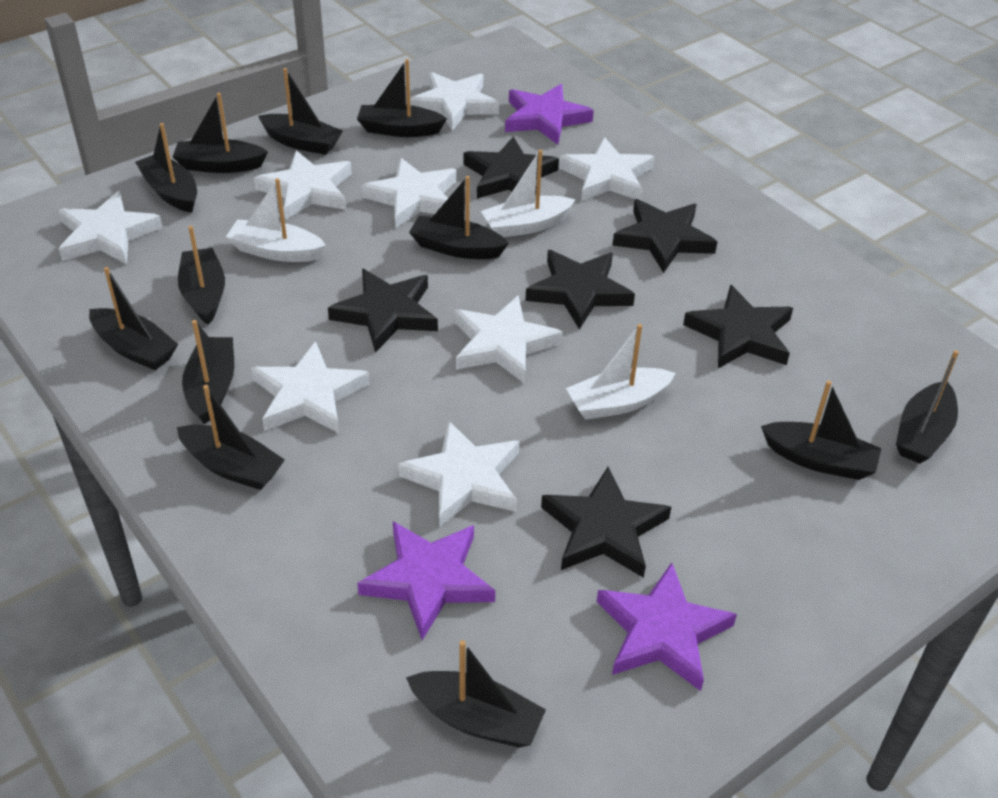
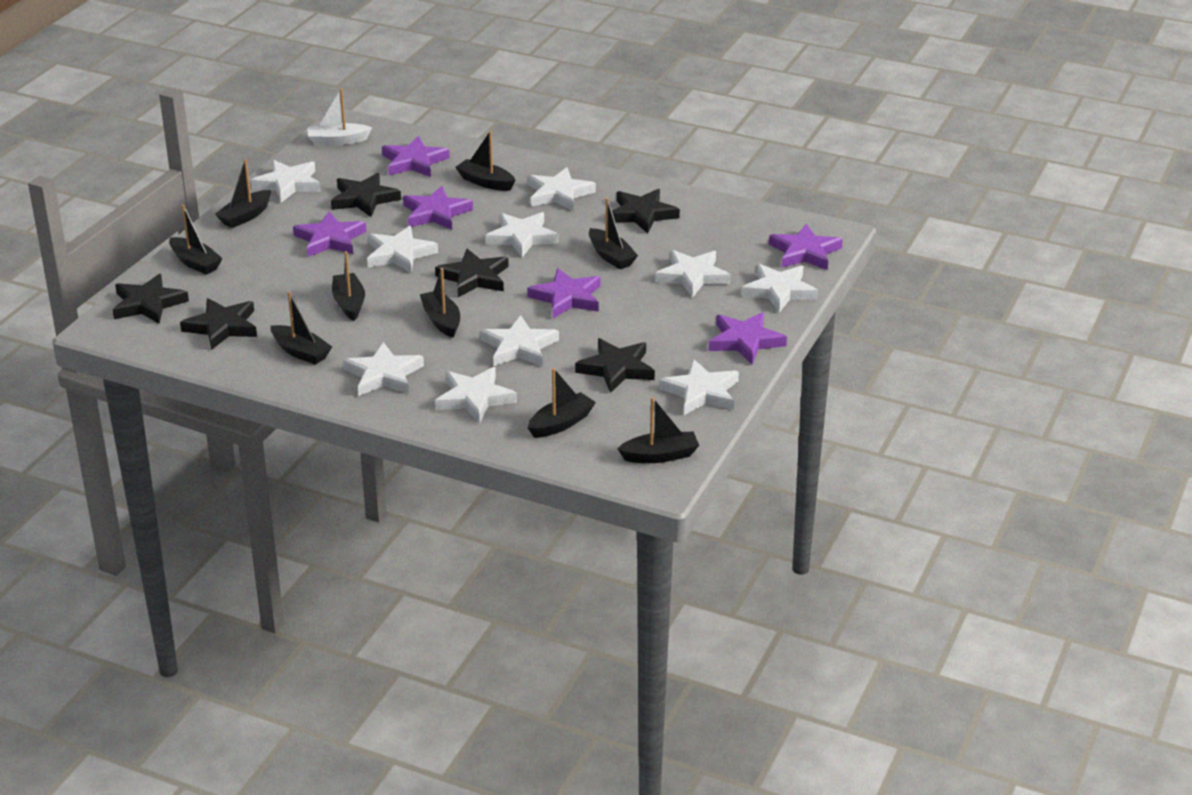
black boat: [89,267,178,370] [135,123,197,213] [173,93,268,173] [177,385,285,490] [178,226,225,325] [182,320,234,424] [258,68,343,155] [357,59,447,137] [406,640,546,748] [409,176,509,259] [761,380,882,480] [896,350,959,464] = 12 -> [169,205,223,275] [215,159,271,228] [271,292,332,365] [332,251,365,321] [420,268,460,338] [455,131,516,191] [528,368,596,438] [589,198,638,269] [617,397,699,463] = 9
purple star: [357,521,495,640] [505,84,594,145] [597,563,737,691] = 3 -> [293,212,367,257] [382,136,450,177] [403,186,473,230] [527,268,601,318] [709,312,787,364] [769,223,843,270] = 6
white boat: [226,178,326,262] [481,149,576,237] [566,324,675,420] = 3 -> [307,88,372,146] = 1
white star: [59,191,163,264] [251,341,370,433] [254,150,352,220] [361,158,457,228] [398,421,519,527] [410,72,499,131] [455,295,563,384] [559,137,655,201] = 8 -> [251,160,321,203] [343,342,424,396] [367,226,438,273] [435,367,517,423] [480,315,559,366] [485,212,559,258] [528,167,596,211] [655,250,731,298] [659,359,739,415] [741,264,818,313] = 10

